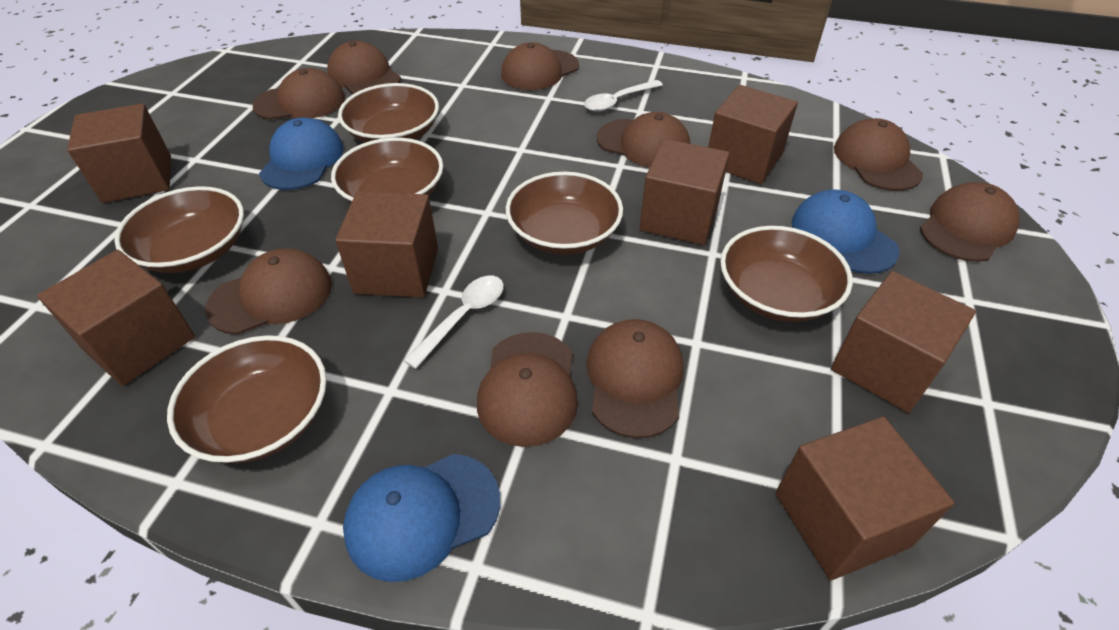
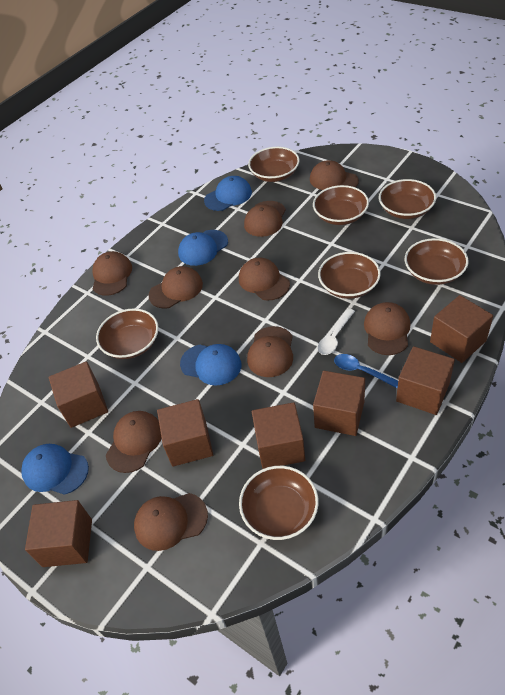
blue cap: [259,117,344,190] [343,454,500,582] [792,190,899,274] = 3 -> [21,444,89,495] [178,230,228,266] [180,344,241,386] [204,176,252,211] = 4
blue spoon: none = 0 -> [334,354,398,388] = 1
brown bowl: [114,186,244,273] [167,335,327,463] [331,138,443,203] [338,83,439,143] [506,172,623,255] [720,226,853,322] = 6 -> [96,308,159,359] [239,466,319,540] [248,147,299,182] [313,185,369,225] [318,252,381,299] [379,179,436,219] [405,238,469,285] = 7
white spoon: [404,276,504,369] [584,80,663,112] = 2 -> [317,308,355,355] = 1

